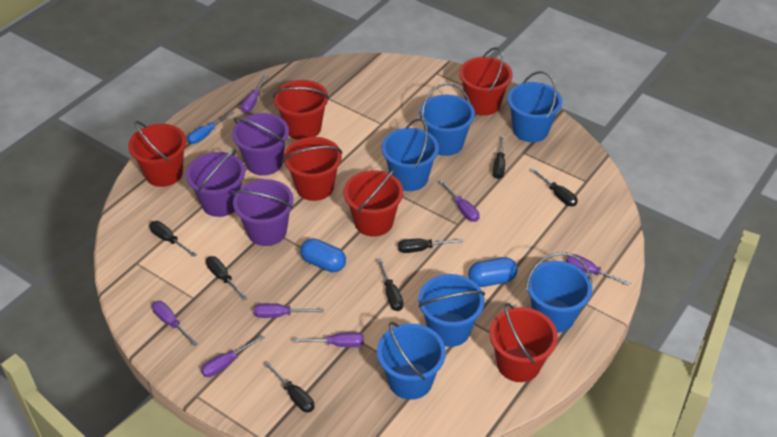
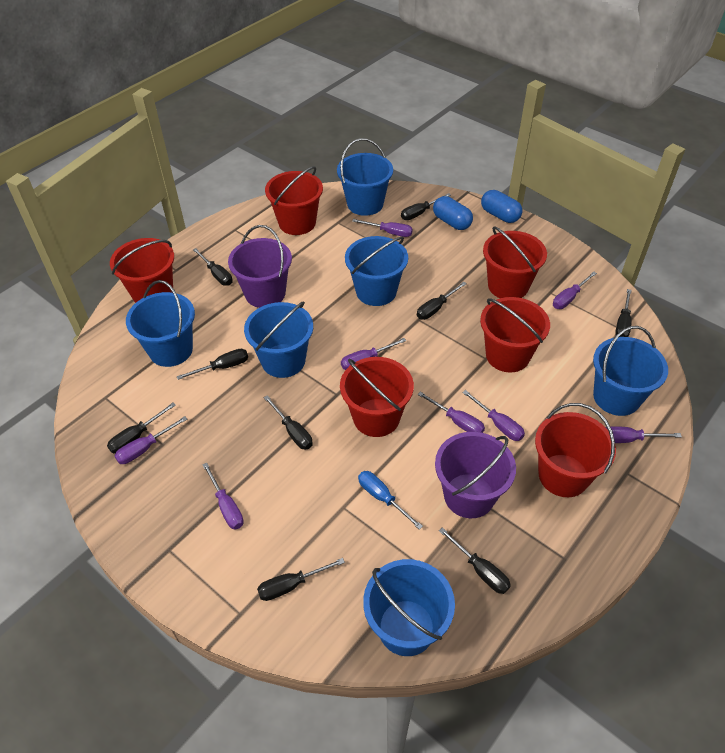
black screwdriver: [149,221,197,257] [206,256,248,301] [264,362,315,412] [377,258,403,311] [398,239,463,253] [493,135,505,179] [531,168,578,206] = 7 -> [107,403,176,453] [176,349,248,380] [193,248,233,286] [257,558,345,601] [264,395,313,450] [401,193,451,220] [417,282,467,320] [439,527,511,594] [615,289,632,337] = 9
purple bucket: [186,149,245,217] [232,113,289,176] [233,179,294,246] = 3 -> [228,225,292,308] [435,432,516,518] = 2
purple screwdriver: [152,301,198,346] [201,335,264,377] [241,75,268,113] [254,303,324,318] [293,332,364,347] [440,180,480,222] [566,254,630,286] = 7 -> [115,416,187,464] [202,463,244,530] [341,338,406,370] [352,219,413,237] [417,392,485,433] [462,390,525,441] [553,271,597,309] [606,426,682,443] = 8

